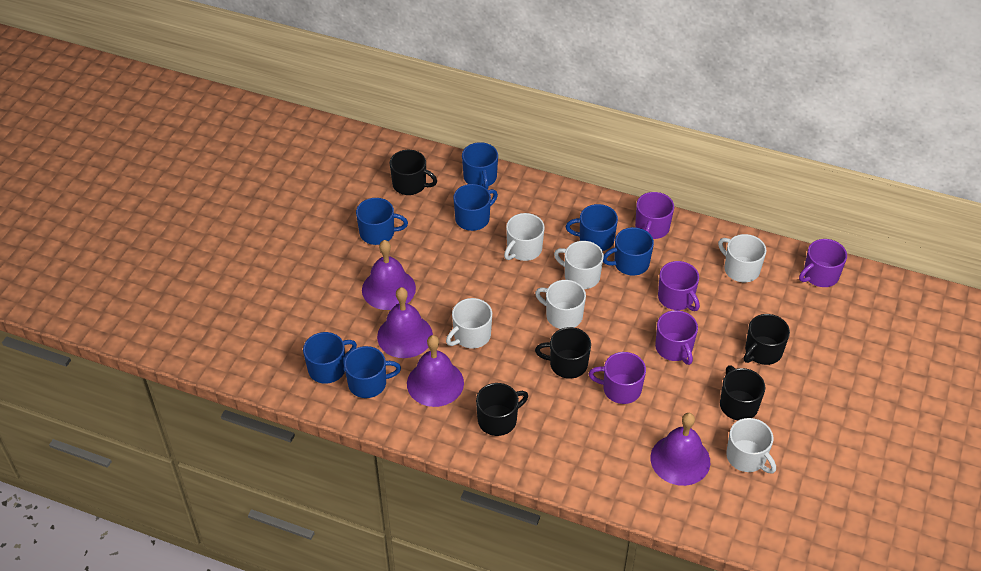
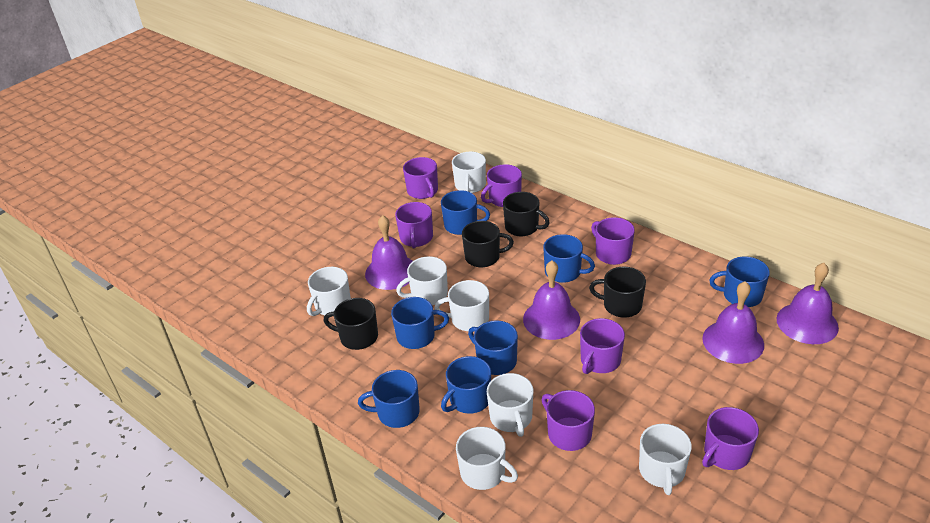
black mug: [390,150,437,195] [476,383,528,436] [535,327,591,379] [720,365,765,420] [744,314,790,365] = 5 -> [323,298,378,350] [462,221,514,267] [503,192,550,236] [589,267,646,318] = 4
purple mug: [589,352,646,404] [635,192,674,239] [655,310,698,365] [658,261,700,311] [799,239,847,287] = 5 -> [395,202,433,248] [403,157,438,199] [481,164,522,207] [542,390,595,451] [580,318,625,374] [591,217,635,265] [702,407,759,470] = 7
white mug: [446,298,492,348] [504,213,545,261] [535,280,586,329] [554,241,604,289] [718,234,766,282] [726,418,776,474] = 6 -> [307,267,351,316] [396,256,448,305] [434,280,489,331] [452,152,486,193] [456,427,518,490] [487,373,534,437] [639,424,692,495] = 7

